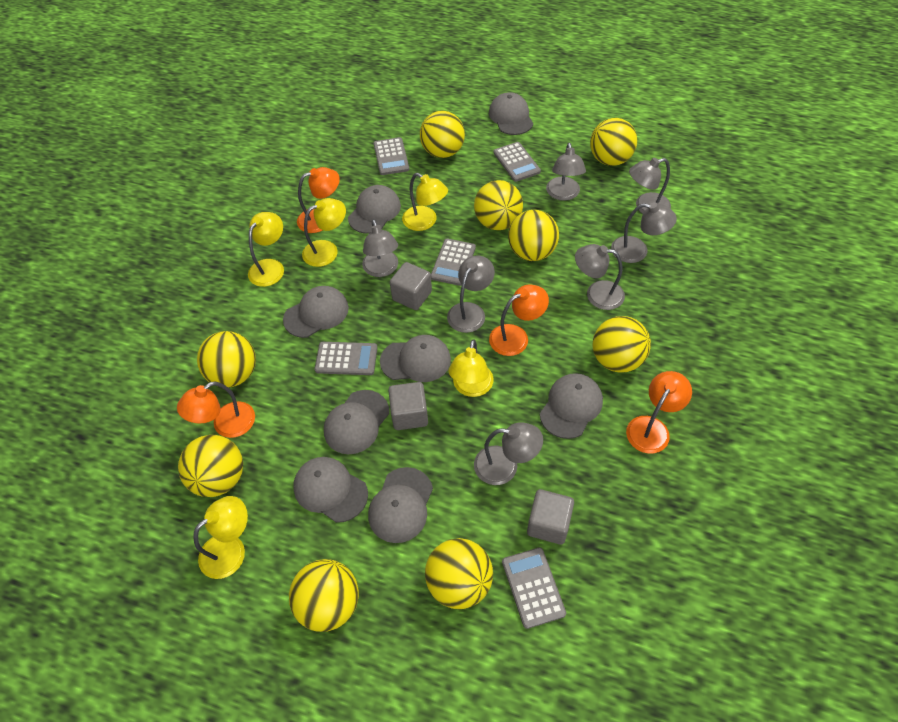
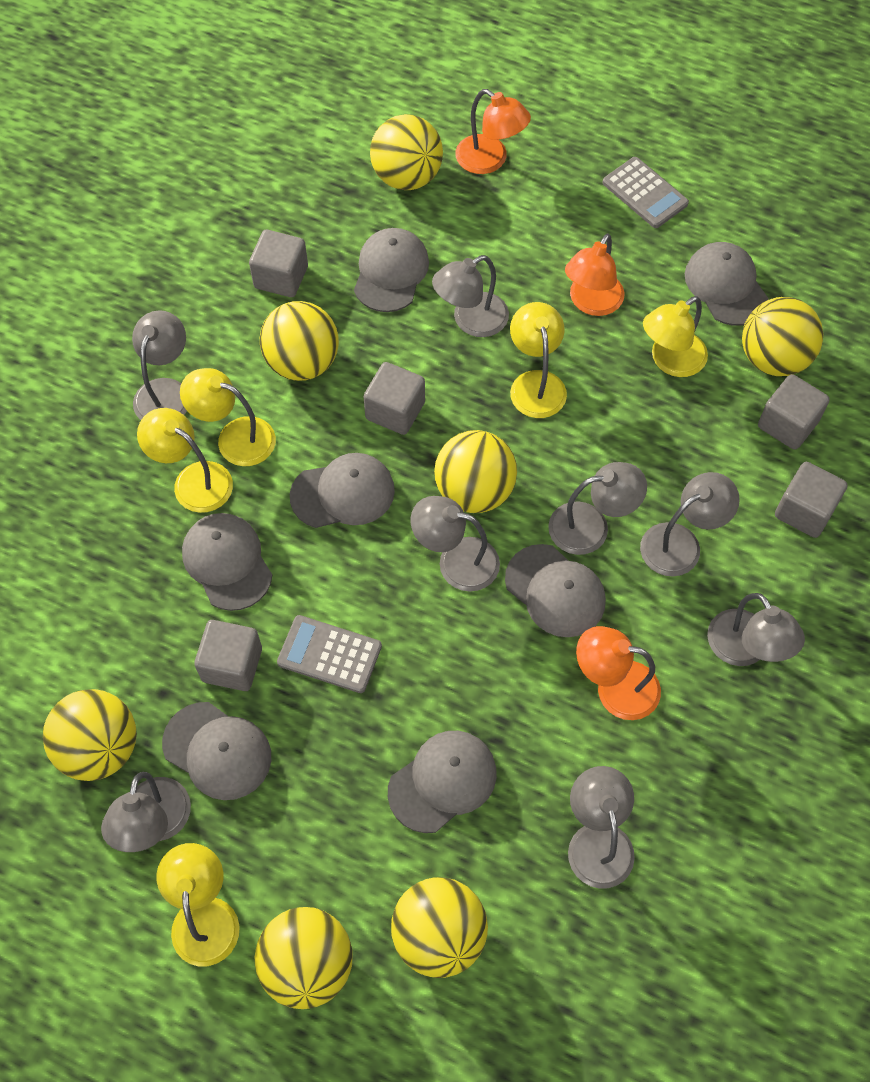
grey calculator: [315,342,377,375] [374,137,410,175] [431,239,476,286] [493,142,541,182] [502,547,566,629] = 5 -> [277,615,382,693] [602,157,689,228] = 2
grey cap: [283,286,349,338] [293,457,368,523] [324,390,389,454] [348,185,401,234] [368,467,433,543] [380,335,451,382] [489,92,533,135] [540,373,603,439] = 8 -> [162,702,271,800] [182,513,272,611] [290,453,395,528] [354,228,429,312] [388,731,497,833] [505,544,606,637] [685,242,769,326] = 7
grey cube: [388,382,428,430] [390,262,432,310] [527,489,574,545] = 3 -> [194,620,262,691] [249,230,308,297] [364,362,425,435] [758,374,830,450] [775,462,848,538] = 5
grey lamp: [362,219,398,277] [447,255,495,333] [474,422,543,485] [546,142,586,201] [575,244,625,310] [611,202,677,263] [629,158,671,214] = 7 -> [101,772,191,852] [132,310,187,420] [410,496,500,591] [432,255,509,337] [548,462,647,555] [568,766,635,889] [640,472,740,576] [707,593,805,666] = 8
orange lamp: [177,381,255,438] [297,167,340,233] [489,284,549,356] [626,371,692,454] = 4 -> [455,89,531,174] [565,233,624,316] [576,626,661,720] = 3
yellow ball: [178,435,243,497] [197,331,256,387] [289,559,359,632] [420,111,465,158] [425,538,493,609] [474,180,523,230] [508,210,559,261] [590,118,637,166] [593,316,651,373] = 9 -> [43,689,137,781] [255,907,353,1009] [260,301,339,381] [370,114,443,190] [391,877,488,978] [434,430,517,513] [742,297,823,376] = 7

